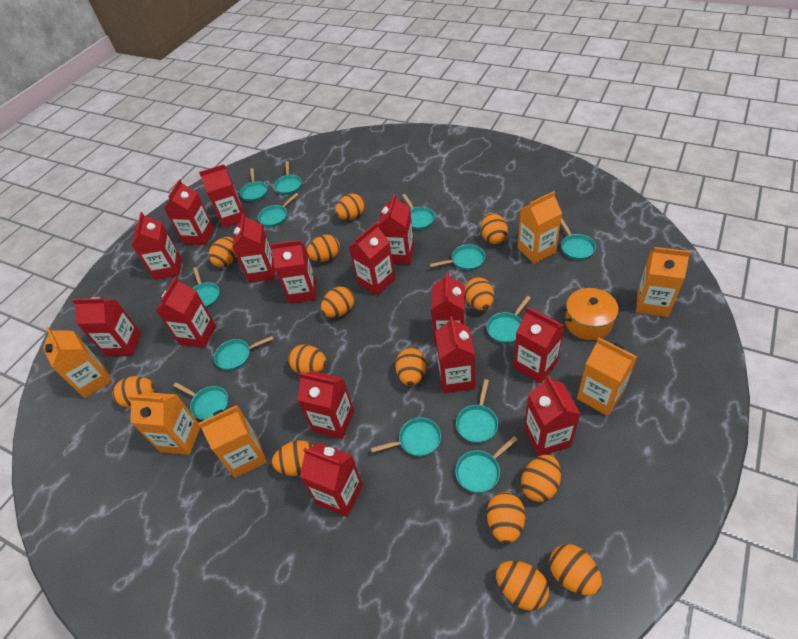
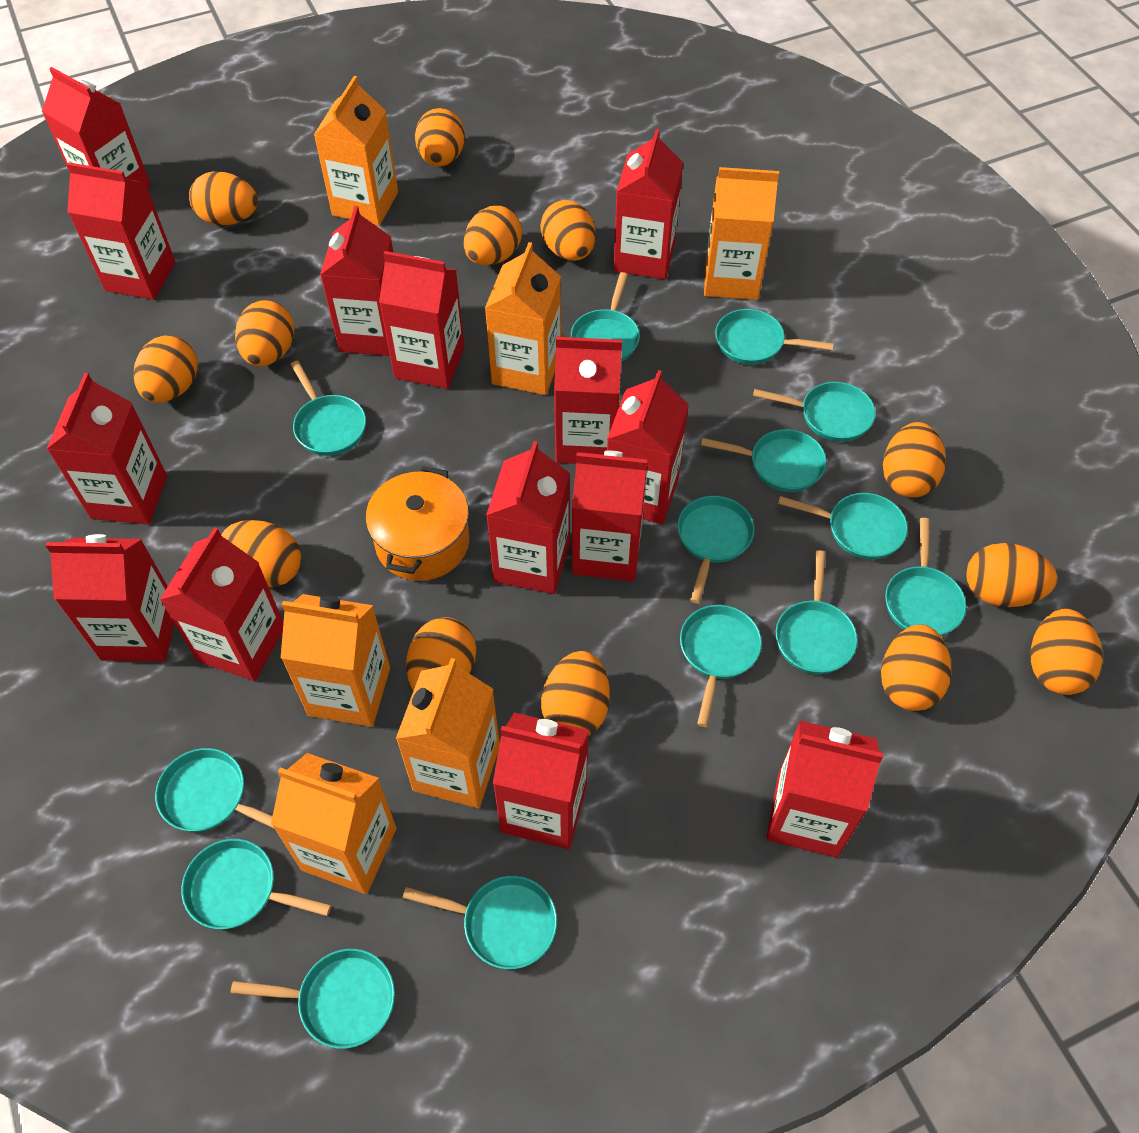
orange egg: [112,376,155,407] [209,237,236,267] [272,440,314,476] [288,345,327,374] [307,235,340,262] [321,286,355,318] [335,194,365,220] [395,348,427,386] [465,277,494,310] [481,213,508,244] [487,492,525,544] [496,561,549,611] [521,455,561,502] [549,544,602,595] = 14 -> [134,335,198,403] [189,171,258,225] [221,520,301,587] [235,300,294,366] [406,617,476,691] [415,108,465,167] [464,206,522,265] [540,200,596,261] [541,651,610,735] [881,624,951,711] [883,422,946,498] [967,543,1057,607] [1031,608,1103,695] = 13
red carton: [72,297,141,357] [132,212,182,280] [156,277,216,348] [164,180,214,245] [199,164,245,228] [232,213,275,283] [270,240,316,304] [298,371,354,439] [300,443,363,517] [349,223,395,296] [378,194,414,265] [431,272,466,346] [435,316,475,393] [513,307,565,384] [524,376,580,457] = 15 -> [42,67,151,188] [45,534,174,662] [47,373,167,524] [67,162,176,300] [160,527,284,681] [320,206,394,356] [379,251,465,389] [486,441,570,594] [493,713,589,849] [554,337,622,464] [572,450,648,581] [607,370,689,524] [613,129,683,279] [767,721,884,858] = 14
turquoise pan: [173,382,228,420] [192,267,220,308] [214,336,273,370] [240,168,268,202] [258,193,298,227] [274,161,302,195] [371,417,441,457] [402,194,435,230] [430,244,485,270] [455,436,518,493] [456,379,498,443] [487,296,531,344] [561,218,596,260] = 13 -> [155,748,274,832] [181,839,331,929] [231,949,395,1049] [290,360,366,456] [403,876,557,969] [571,272,640,362] [677,496,755,603] [680,605,762,727] [701,429,826,492] [715,309,834,365] [753,382,875,442] [776,550,858,674] [778,493,908,560] [885,518,966,636] = 14

